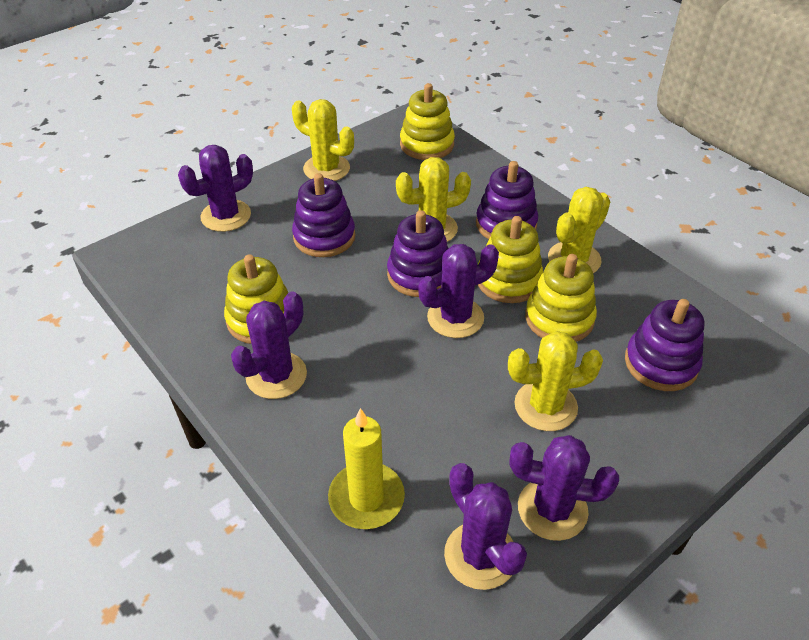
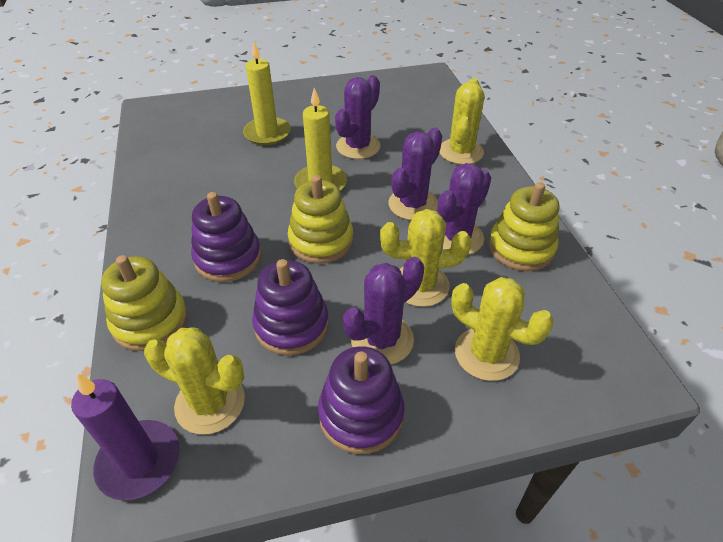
purple cactus: [178,145,253,232] [231,291,307,399] [418,244,499,338] [444,463,527,590] [510,435,619,541] = 5 -> [335,75,380,159] [343,257,424,364] [388,128,442,220] [437,163,491,255] = 4
purple candle: none = 0 -> [71,374,180,501] = 1
purple stacking toy: [292,173,355,257] [387,210,449,297] [476,161,538,239] [625,299,704,391] = 4 -> [191,192,261,282] [252,259,329,356] [318,346,405,454] = 3
yellow candle: [328,408,405,529] = 1 -> [243,42,291,146] [294,88,347,191] = 2
yellow stacking toy: [224,254,288,344] [400,83,455,160] [478,216,543,303] [525,254,597,342] = 4 -> [101,255,187,351] [288,175,353,264] [489,182,559,271] = 3

